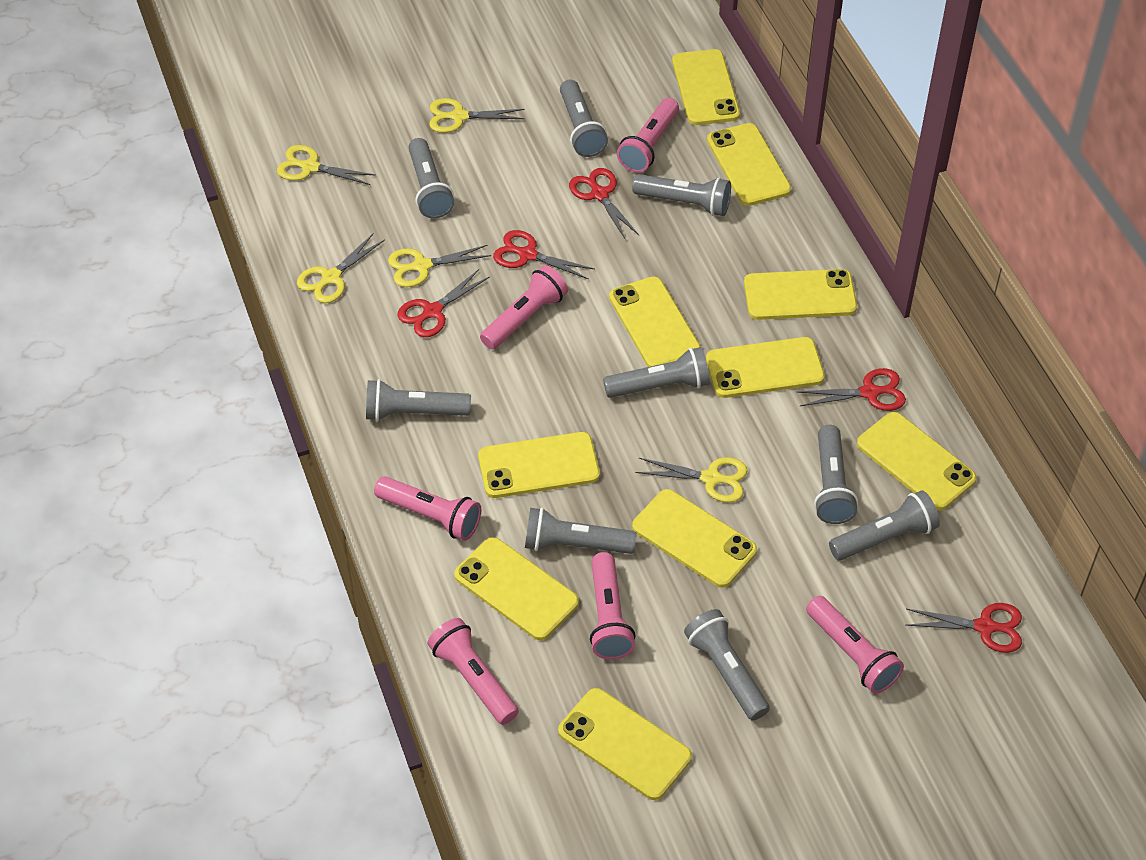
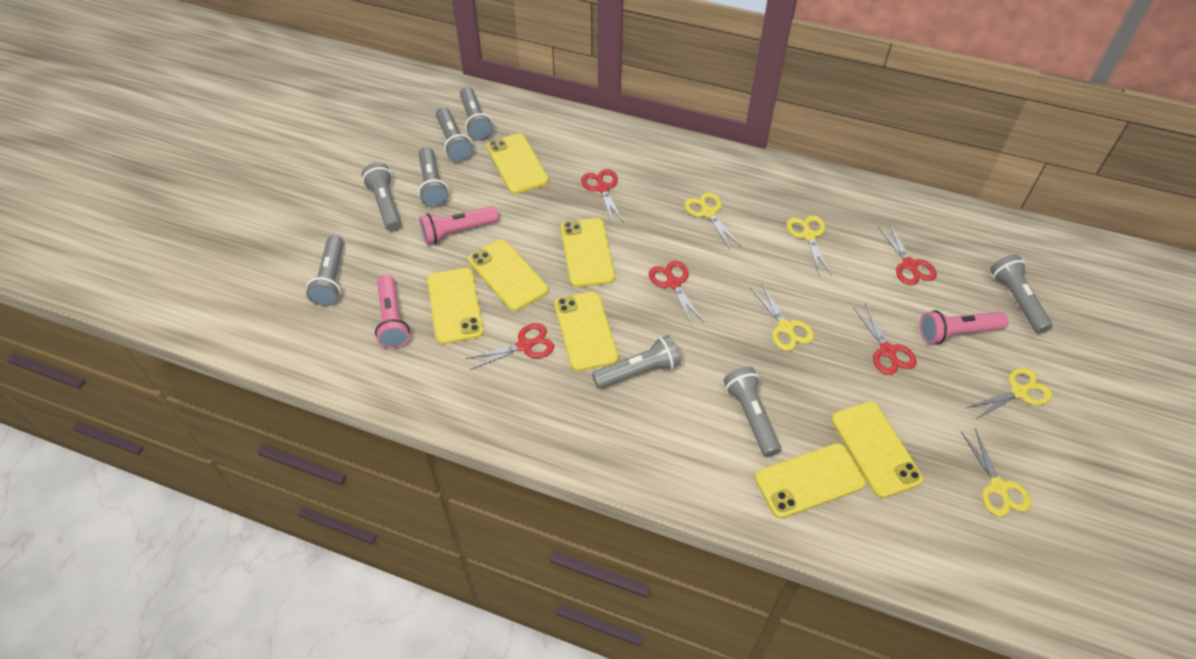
grey flashlight: [366,379,471,421] [408,138,454,219] [525,508,637,554] [560,80,608,157] [603,347,710,398] [632,174,731,216] [684,609,770,721] [814,425,858,524] [829,490,940,561] = 9 -> [306,235,344,306] [362,163,401,232] [418,147,449,208] [436,107,473,162] [460,87,493,141] [592,335,681,389] [724,367,781,457] [990,254,1053,334] = 8
pink flashlight: [374,476,481,541] [427,618,519,725] [480,265,568,349] [590,552,636,660] [617,98,679,173] [806,596,904,694] = 6 -> [375,275,410,349] [419,206,499,245] [920,310,1008,344] = 3
yellow phone: [454,537,579,640] [478,432,600,498] [558,688,692,800] [609,276,701,367] [632,489,757,588] [672,49,740,125] [706,337,825,398] [707,123,791,206] [744,269,857,320] [857,412,977,510] = 10 -> [427,268,484,344] [468,239,548,311] [486,133,548,194] [554,291,618,371] [561,218,615,287] [755,443,866,519] [832,402,923,498] = 7

